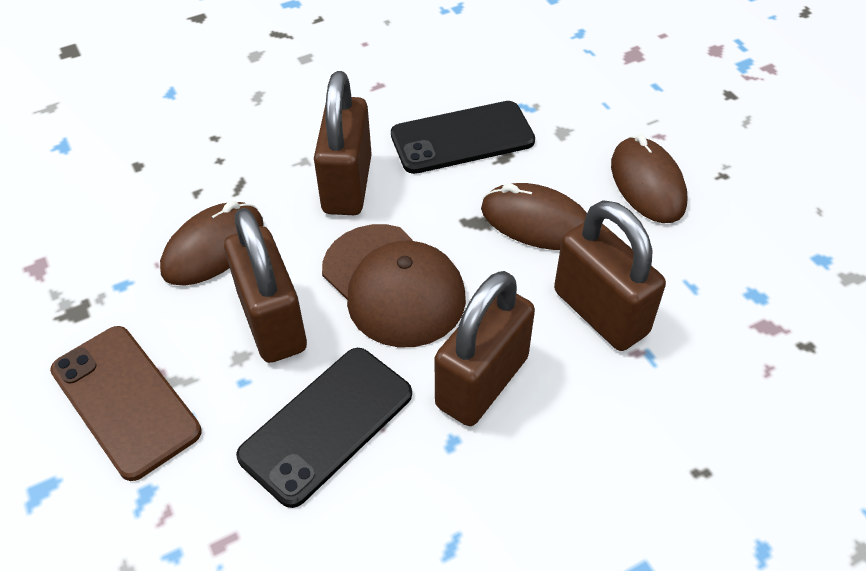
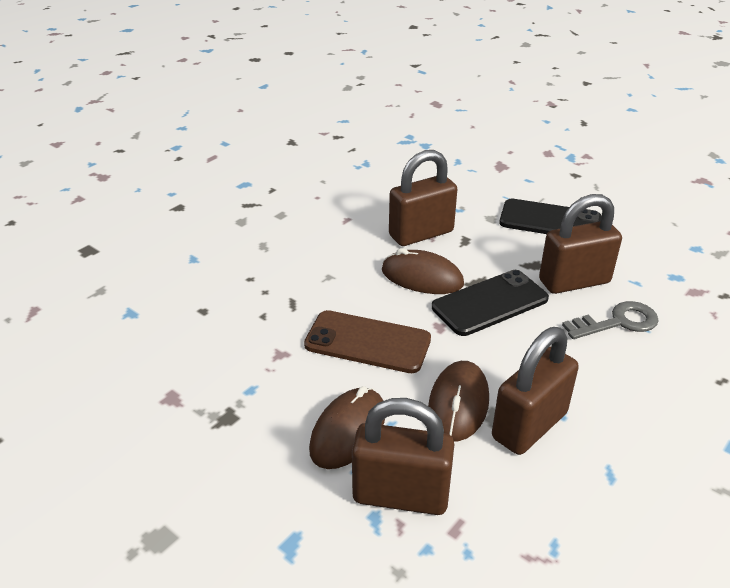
brown cap: [322,224,466,348] = 1 -> none = 0
grey key: none = 0 -> [562,301,659,339] = 1

